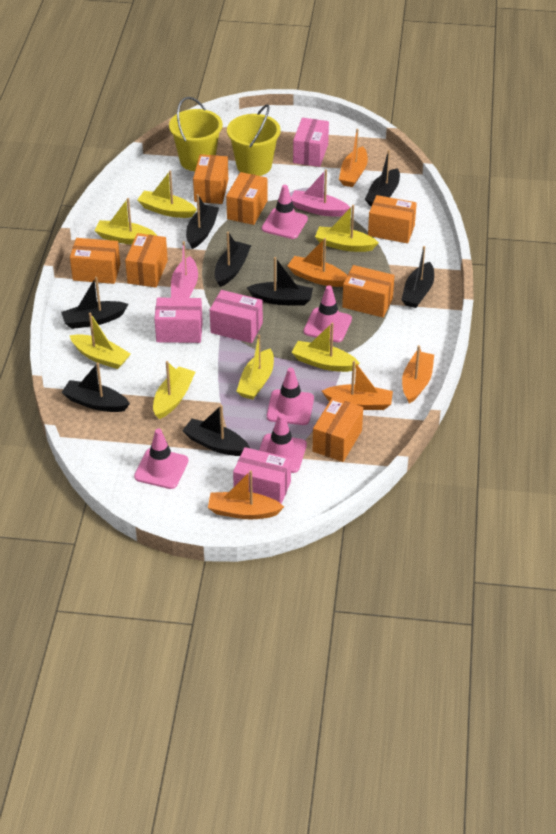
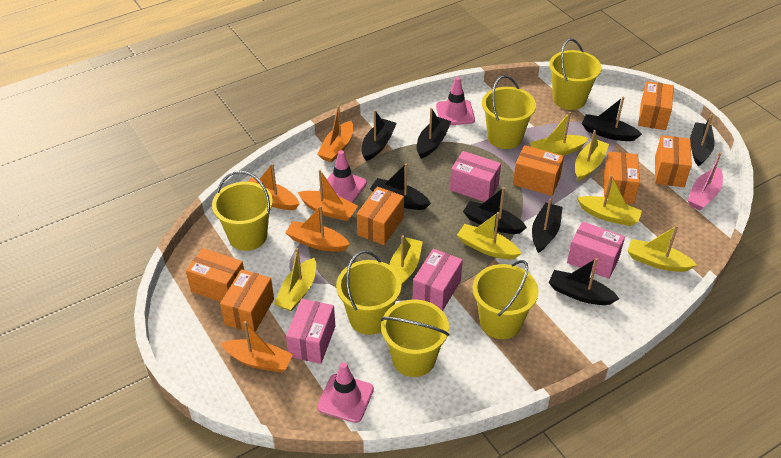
pink boat: [171,241,198,298] [291,169,350,217] = 2 -> [688,152,723,210] = 1
pink traffic cone: [134,429,188,489] [259,413,307,473] [262,185,308,239] [267,367,314,425] [304,285,352,342] = 5 -> [317,362,374,423] [319,150,367,203] [436,77,475,125] = 3
yellow bucket: [169,97,223,171] [227,104,281,176] = 2 -> [212,171,273,251] [336,251,402,335] [381,299,449,377] [472,260,539,339] [482,75,536,149] [549,38,601,110] = 6

